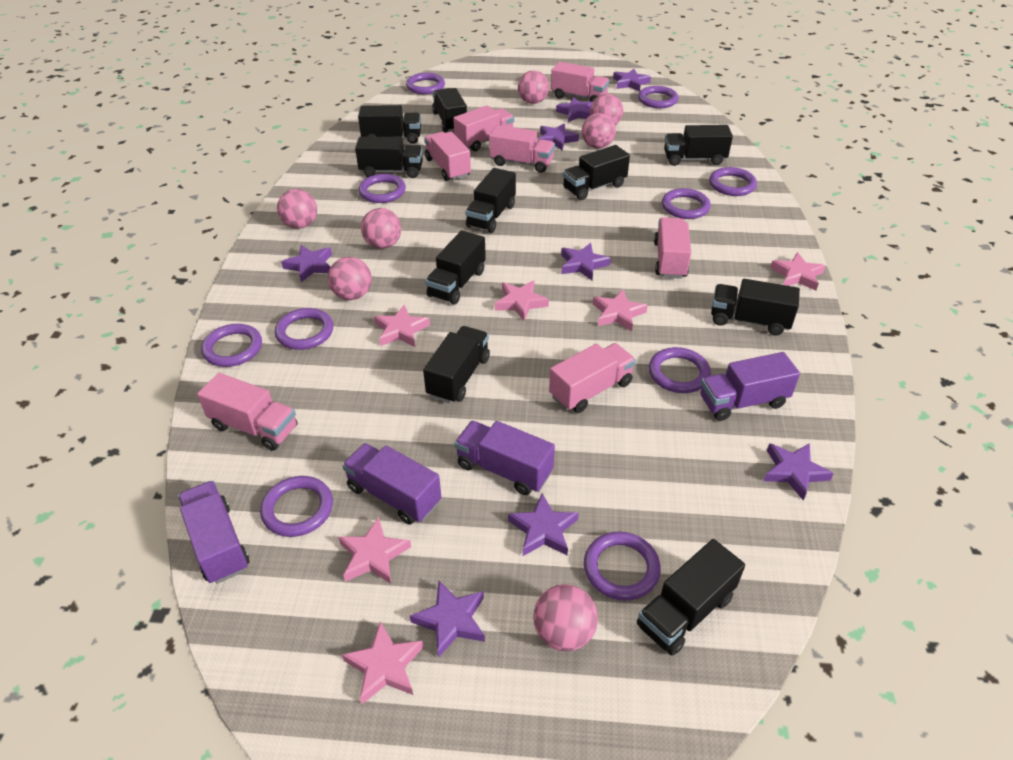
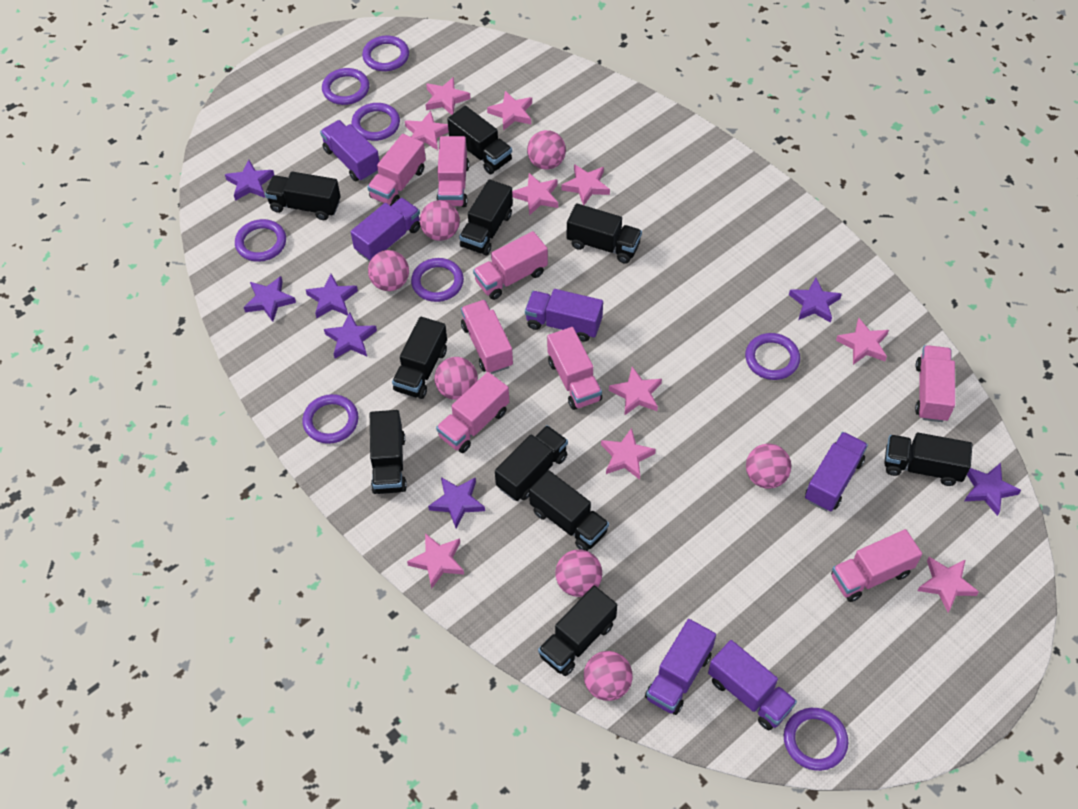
pink star: [338,517,411,584] [342,621,424,704] [374,304,430,347] [495,280,549,321] [593,290,648,331] [770,252,825,290] = 6 -> [405,111,449,150] [407,533,464,589] [426,77,471,115] [487,91,532,131] [512,173,558,216] [561,164,610,205] [601,428,656,480] [609,367,662,416] [836,318,889,365] [918,557,979,613] = 10
pink truck: [197,373,297,451] [424,132,471,181] [453,105,514,151] [489,125,555,173] [549,343,636,413] [551,62,610,102] [654,217,691,279] = 7 -> [367,134,426,206] [436,136,469,207] [436,372,509,453] [461,300,513,374] [473,231,548,300] [547,327,602,410] [831,529,922,602] [915,345,955,422] = 8
purple ring: [201,324,262,367] [260,476,333,537] [275,308,333,350] [358,174,406,203] [406,73,445,94] [584,532,661,601] [638,86,679,108] [649,347,711,393] [662,188,711,219] [709,167,757,196] = 10 -> [235,219,286,262] [302,394,358,444] [322,68,369,105] [351,103,400,141] [362,36,409,71] [411,258,464,302] [745,333,800,380] [784,708,848,771] = 8
purple star: [281,245,332,282] [410,581,485,658] [508,493,579,556] [538,123,579,151] [556,97,593,122] [561,243,611,280] [613,69,651,92] [763,443,834,501] = 8 -> [225,160,274,201] [244,276,296,322] [306,274,358,318] [324,313,377,359] [428,477,485,528] [789,278,842,323] [964,463,1021,516] = 7
purple truck: [178,481,249,584] [342,443,441,525] [455,421,555,495] [700,352,800,421] = 4 -> [320,120,380,181] [351,198,420,262] [525,289,603,342] [645,619,716,715] [708,640,797,730] [805,432,868,511] = 6

